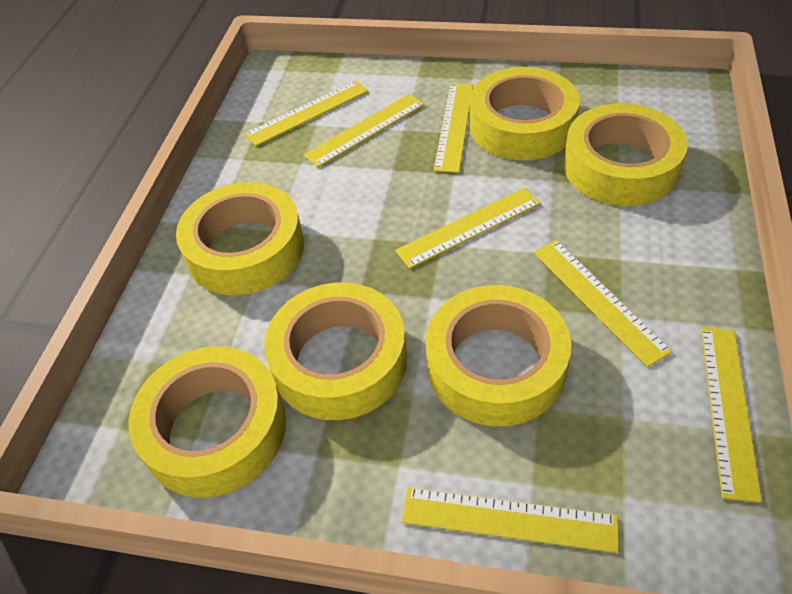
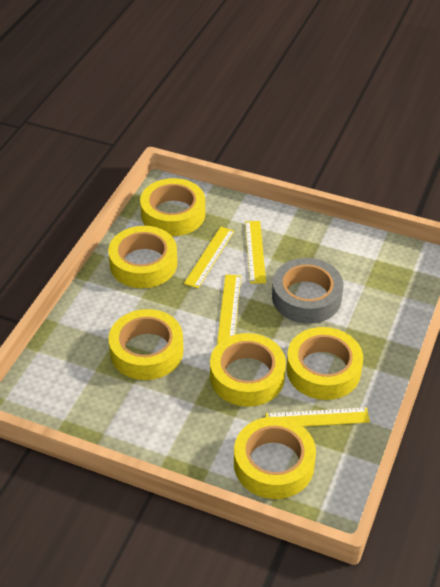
grey tape: none = 0 -> [272,258,343,324] = 1
yellow ruler: [244,80,369,146] [303,94,424,167] [395,187,541,269] [402,487,619,553] [434,83,473,173] [534,240,672,367] [701,327,762,503] = 7 -> [184,227,234,288] [217,274,241,344] [245,221,266,284] [265,407,370,427] = 4

